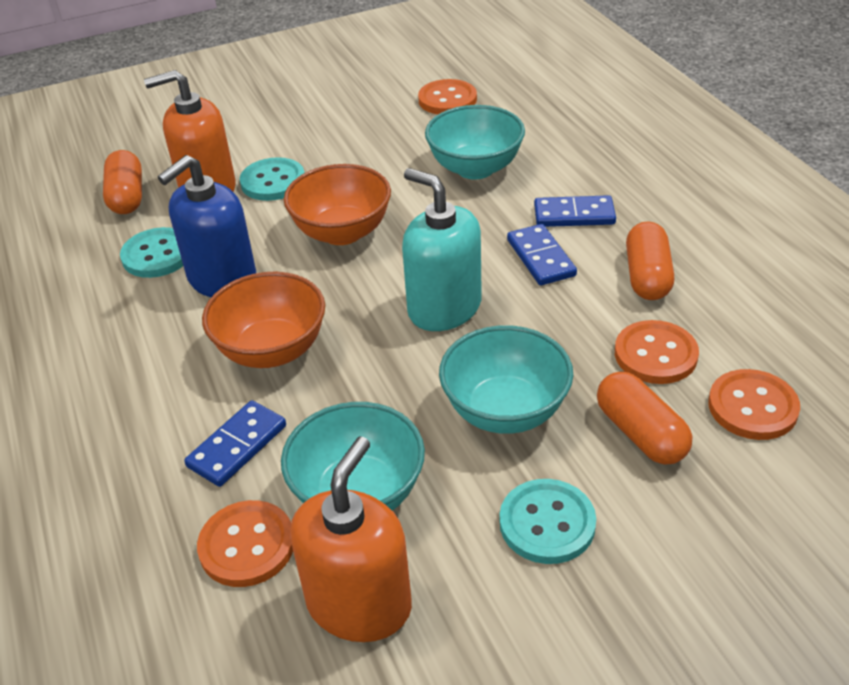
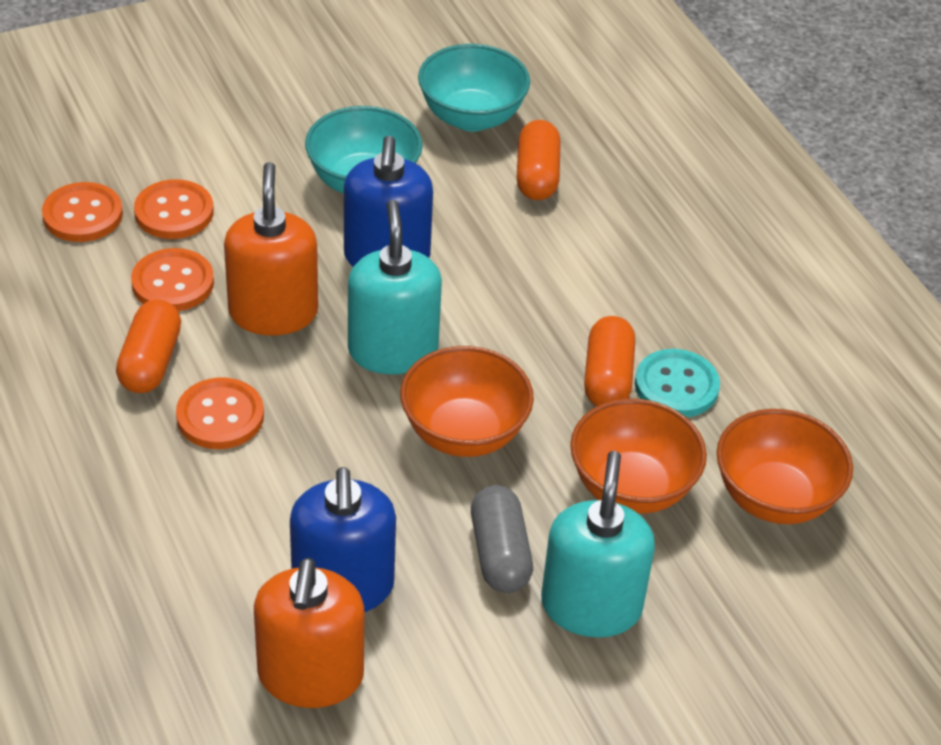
blue domino: [184,400,286,487] [507,224,577,285] [534,195,616,227] = 3 -> none = 0
blue soap dispenser: [158,155,256,297] = 1 -> [290,467,396,612] [344,136,433,267] = 2
grey capsule: none = 0 -> [471,485,533,593] = 1
orange bowl: [202,272,325,368] [284,164,391,245] = 2 -> [400,346,534,457] [570,399,707,514] [717,409,853,524] = 3
turquoise bowl: [281,402,425,511] [425,105,525,180] [439,325,573,434] = 3 -> [305,106,423,194] [418,44,530,131] = 2
turquoise button: [120,227,183,278] [240,157,305,201] [500,479,596,564] = 3 -> [635,349,720,417] = 1
turquoise soap dispenser: [402,168,482,331] = 1 -> [348,200,442,374] [541,451,655,638] = 2

